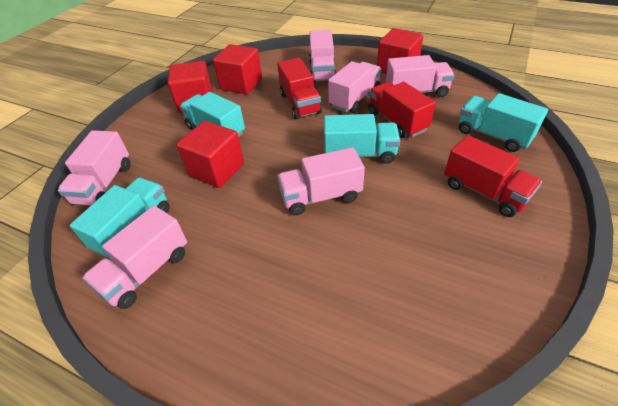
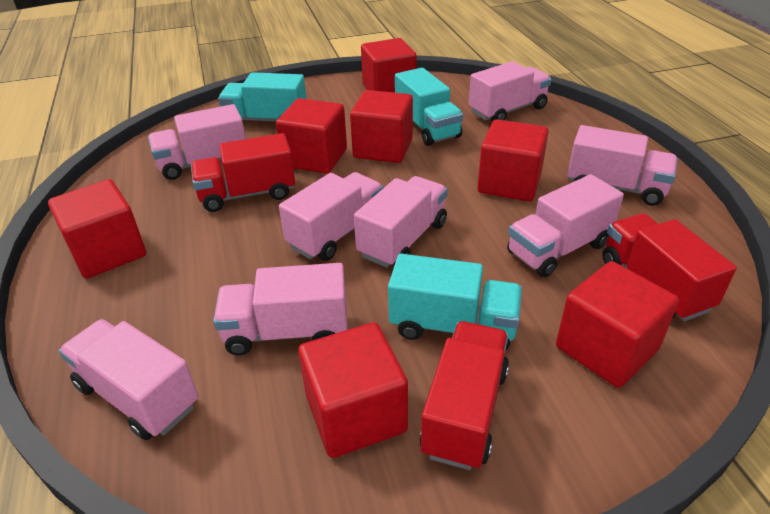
pink truck: [58,130,131,206] [82,205,187,309] [277,147,365,216] [309,30,337,82] [328,61,382,113] [386,55,455,97] = 6 -> [59,319,198,440] [148,104,246,180] [213,263,348,356] [279,172,384,261] [354,176,448,268] [469,61,551,122] [507,174,624,277] [567,125,678,206] = 8
red cube: [168,61,213,113] [176,121,244,188] [213,44,262,94] [377,28,423,74] = 4 -> [48,179,146,279] [276,98,347,174] [298,322,408,458] [350,90,413,163] [361,38,417,93] [477,119,549,202] [556,261,679,388] = 7
turquoise truck: [70,177,170,260] [180,92,245,137] [324,114,400,164] [459,93,548,152] = 4 -> [218,72,306,121] [388,254,522,351] [395,68,463,146] = 3

